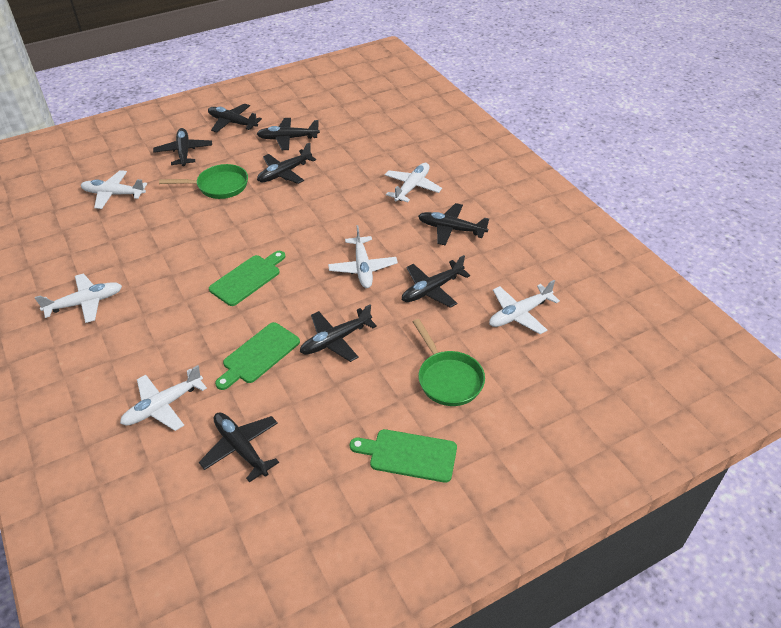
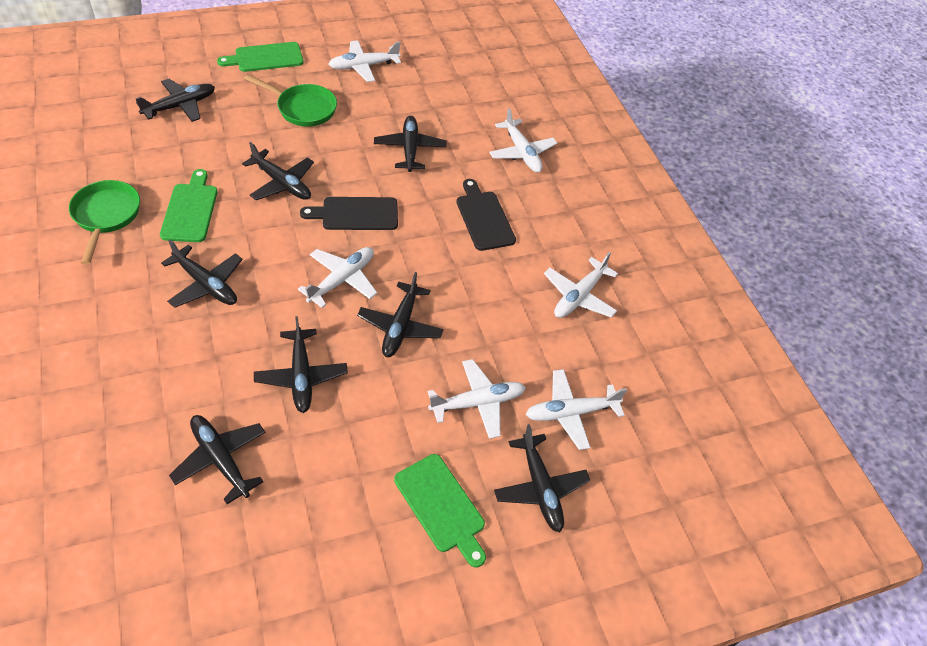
black cutting board: none = 0 -> [300,197,398,230] [456,179,516,251] = 2

